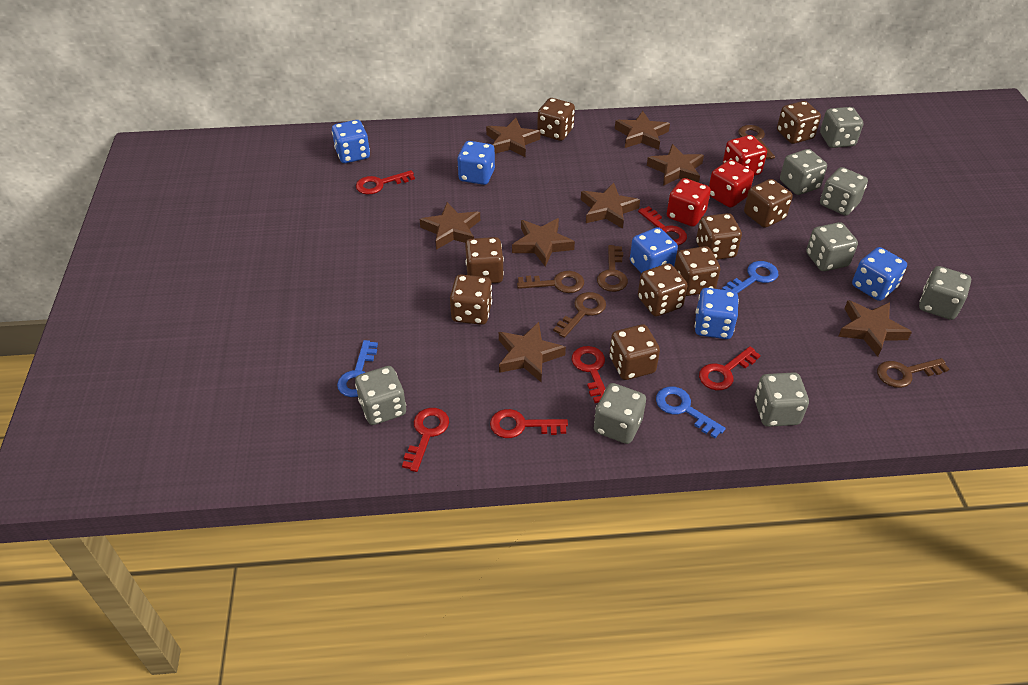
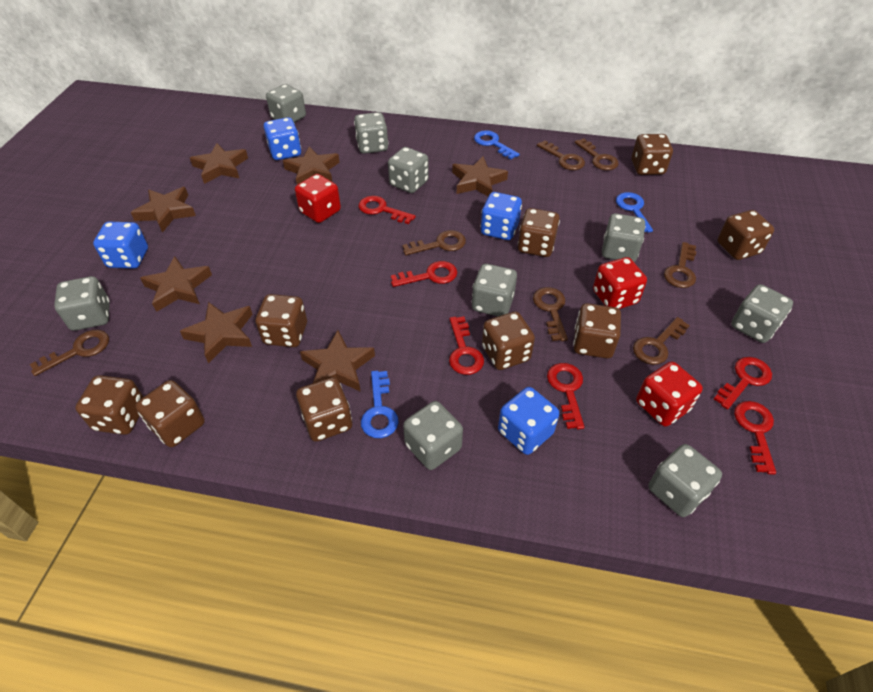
blue dice: [332,120,370,163] [457,141,495,185] [630,227,678,273] [695,288,739,339] [852,247,907,301] = 5 -> [93,222,148,269] [264,117,301,160] [481,192,522,240] [498,387,559,455] = 4
brown key: [517,271,584,293] [553,292,606,338] [597,245,628,292] [738,125,775,159] [877,358,949,388] = 5 -> [30,330,109,376] [402,230,466,255] [533,287,568,341] [537,140,585,170] [575,139,618,170] [633,317,690,365] [664,242,696,288] = 7
brown star: [420,202,480,250] [486,118,541,158] [499,322,566,382] [512,218,575,267] [581,183,640,229] [615,111,670,150] [647,144,704,186] [838,300,912,357] = 8 -> [131,187,196,233] [140,256,212,312] [180,302,253,363] [190,143,248,184] [283,146,340,185] [300,330,375,392] [452,156,508,197] = 7
grey dice: [355,366,406,425] [594,383,646,444] [754,372,809,427] [780,149,827,195] [806,222,858,271] [820,107,863,148] [820,167,868,215] [919,266,971,320] = 8 -> [54,276,110,331] [266,84,306,123] [354,112,388,154] [388,147,429,193] [403,401,463,470] [472,264,517,316] [602,213,646,262] [648,444,722,517] [731,284,793,343] = 9

